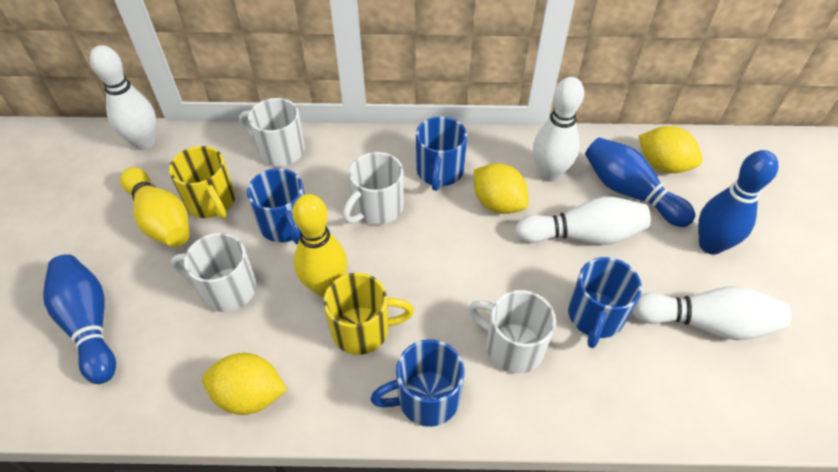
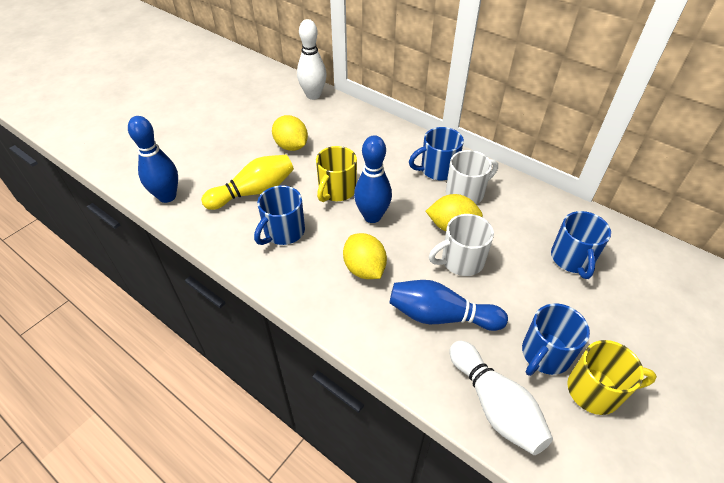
white bowling pin: [90,45,156,150] [515,197,651,245] [533,77,584,182] [632,286,791,340] = 4 -> [297,19,327,100] [449,340,553,455] = 2
white mug: [171,233,257,312] [239,98,305,166] [343,152,404,225] [469,290,556,373] = 4 -> [429,214,494,276] [446,150,498,204] = 2
yellow bowling pin: [120,167,190,247] [292,194,347,297] = 2 -> [201,155,294,210] = 1

